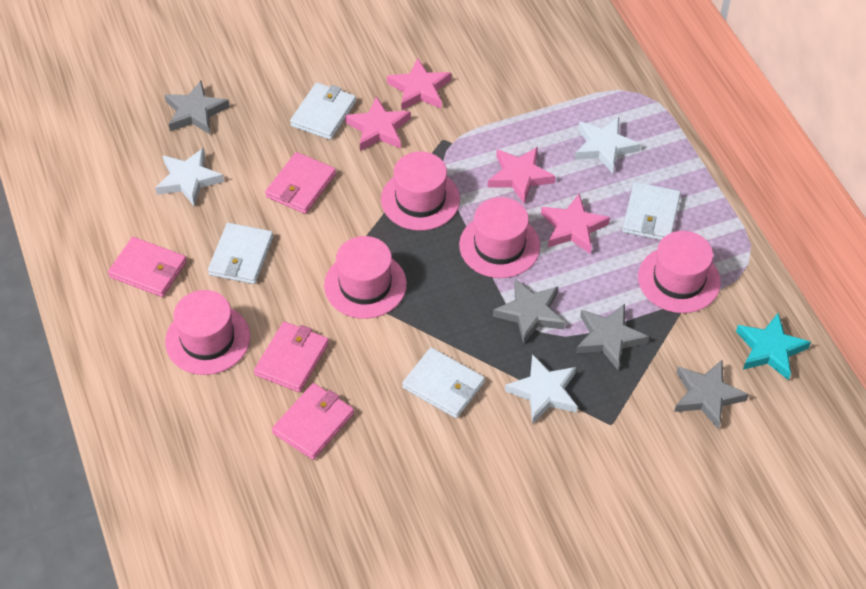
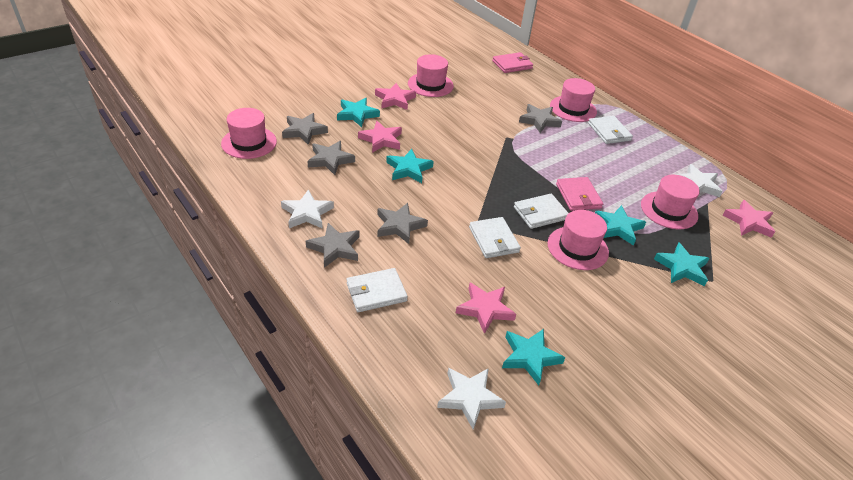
grey star: [165,81,230,134] [493,279,565,344] [576,304,649,370] [674,360,749,429] = 4 -> [282,113,328,145] [306,223,359,268] [308,141,355,175] [377,203,428,244] [519,104,562,133] = 5
pink wallet: [108,237,187,297] [254,322,329,392] [265,152,336,214] [272,383,354,460] = 4 -> [492,52,533,73] [556,177,603,211] = 2
turquoise star: [736,313,811,380] = 1 -> [337,98,380,127] [386,149,434,183] [502,329,565,385] [595,205,646,246] [654,242,709,286] = 5

